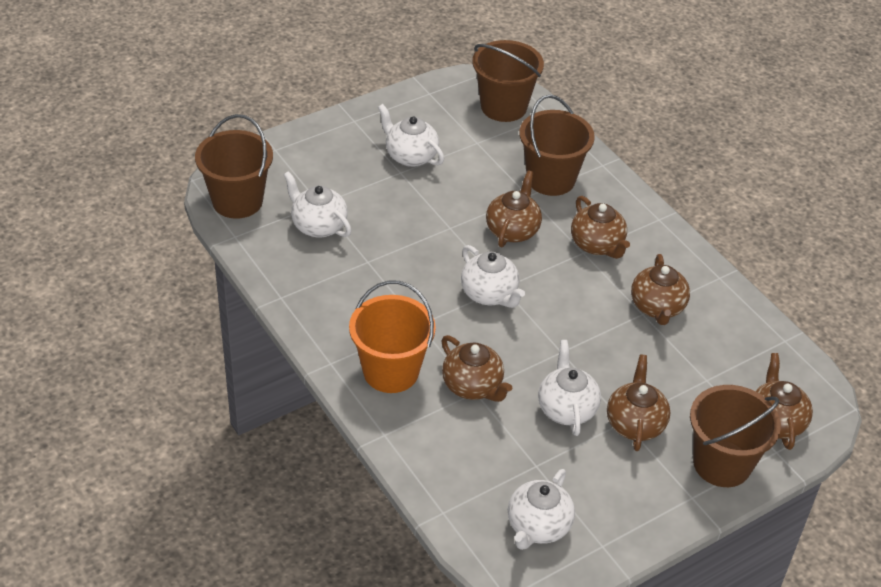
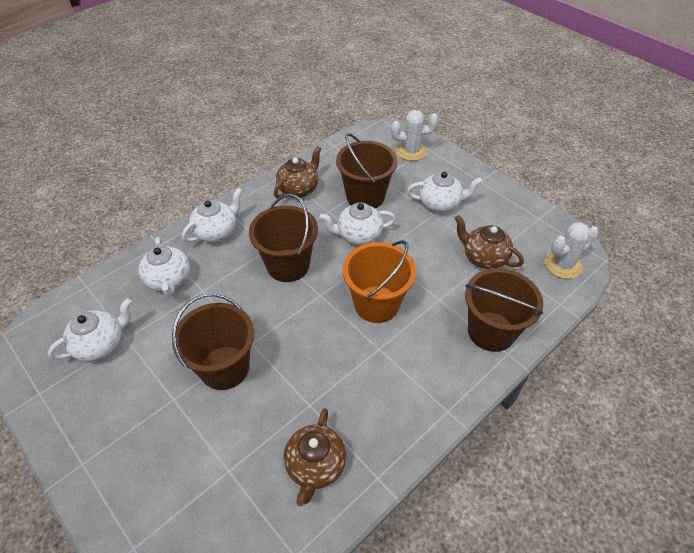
brown teapot: [442,335,512,402] [486,170,542,247] [571,196,630,259] [607,354,670,451] [631,254,690,325] [755,353,813,450] = 6 -> [274,146,321,198] [284,408,347,506] [455,215,524,269] = 3
white cactus: none = 0 -> [391,110,439,161] [544,223,599,279] = 2

